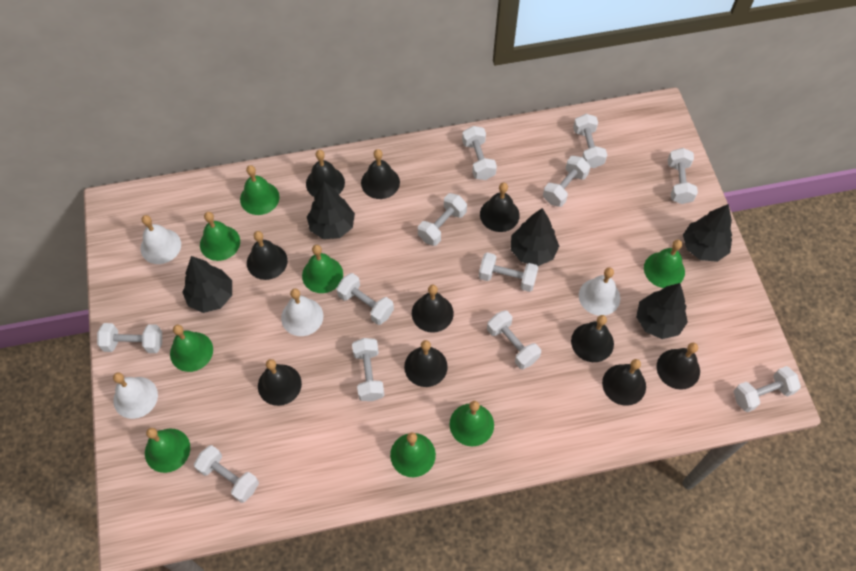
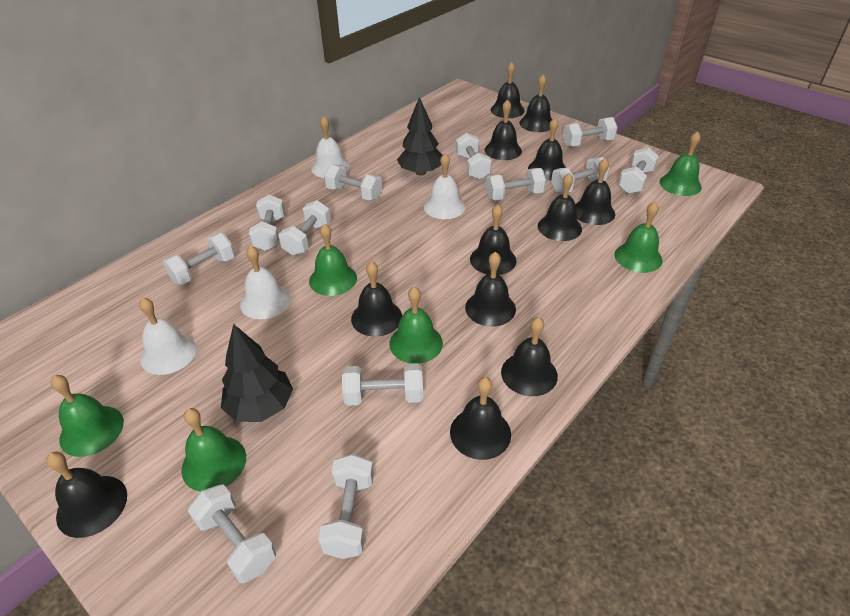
black bell: [247,231,288,280] [258,359,302,406] [306,150,345,197] [361,149,400,199] [404,340,448,387] [412,285,454,333] [480,183,520,232] [571,315,614,362] [602,359,646,406] [657,343,700,390] = 10 -> [46,452,127,538] [351,261,402,337] [450,377,511,460] [465,252,516,327] [470,204,517,275] [485,99,522,160] [491,62,525,118] [501,317,558,396] [519,75,552,132] [528,118,566,180] [538,173,582,241] [575,158,615,225] = 12
black tree: [182,256,232,313] [307,182,355,239] [511,208,559,266] [636,283,688,339] [683,204,732,262] = 5 -> [221,324,293,422] [397,97,442,176] = 2
green bell: [145,428,190,473] [170,325,213,372] [200,212,240,261] [240,165,279,215] [302,245,343,293] [390,433,436,477] [449,401,494,446] [644,240,685,288] = 8 -> [51,375,124,457] [181,408,246,492] [309,224,357,296] [390,287,443,364] [615,202,662,273] [659,131,702,196] = 6

